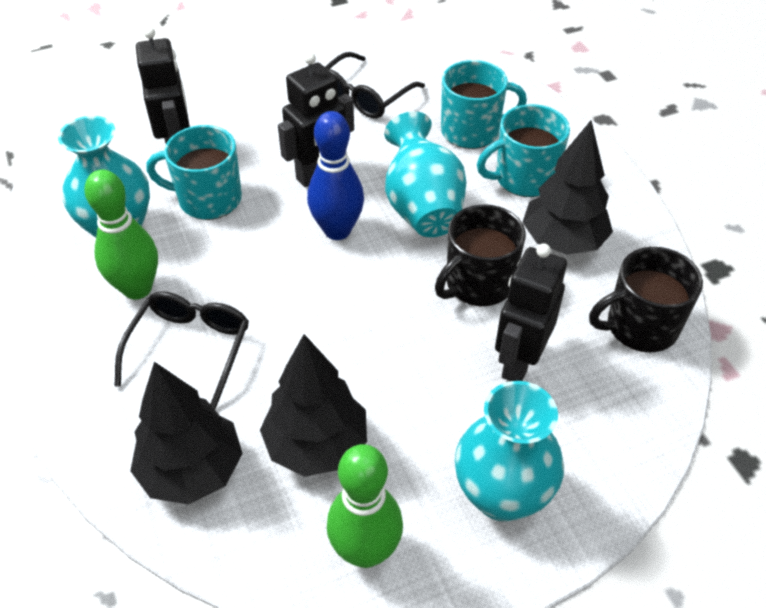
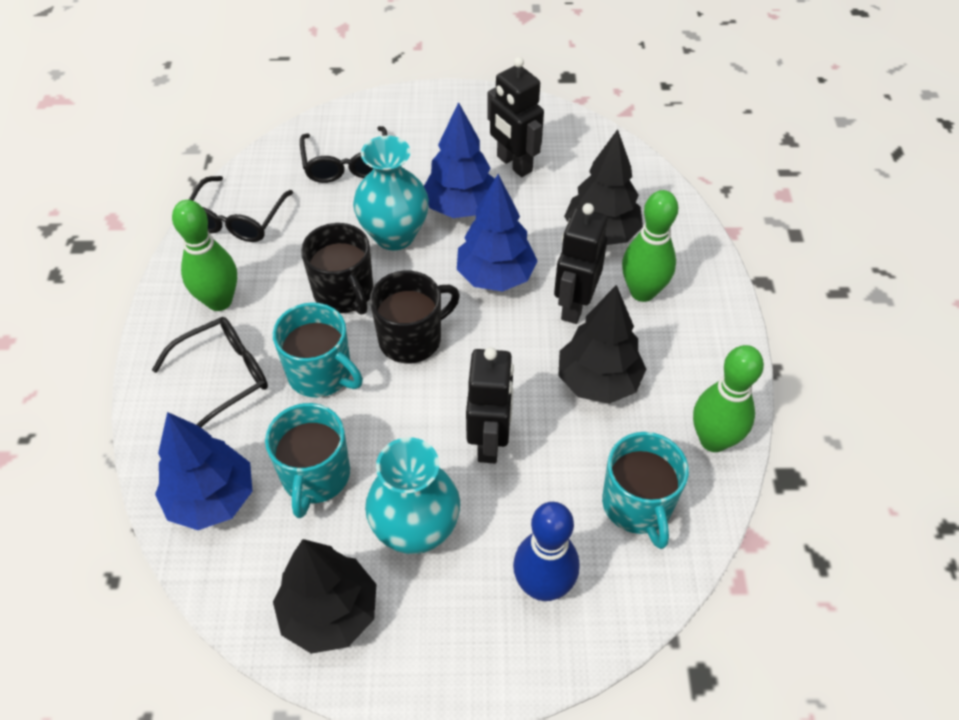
black glasses: [114,291,249,409] [325,52,425,119] = 2 -> [152,317,268,428] [189,176,293,242] [300,126,387,183] = 3
blue tree: none = 0 -> [155,412,253,530] [424,102,494,218] [457,174,537,292] = 3
green bowling pin: [84,169,158,300] [327,444,403,568] = 2 -> [172,200,237,311] [622,190,678,302] [693,345,764,452] = 3
turquoise vase: [58,116,150,238] [384,111,466,237] [455,381,564,521] = 3 -> [353,136,429,250] [365,437,460,554] = 2

